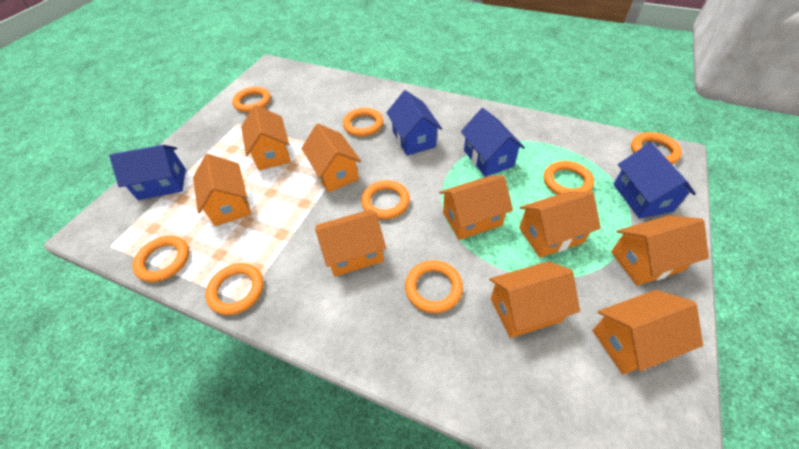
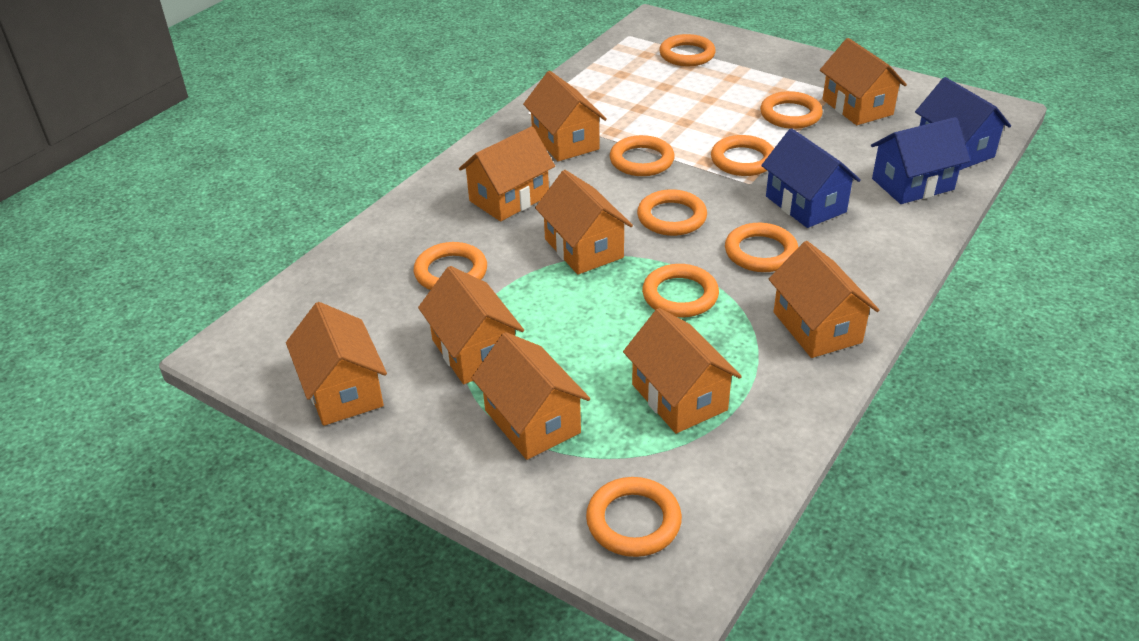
blue house: [109,145,186,200] [386,90,442,156] [461,108,525,177] [614,142,696,219] = 4 -> [761,128,861,228] [871,117,970,204] [915,77,1011,170] = 3
orange ring: [132,236,189,282] [205,263,263,315] [232,87,271,113] [343,108,383,137] [361,180,410,219] [405,260,463,313] [544,161,594,195] [631,132,682,164] = 8 -> [414,242,487,290] [586,477,682,557] [610,135,675,176] [637,189,707,236] [642,264,719,317] [659,34,716,66] [711,135,774,176] [725,223,798,272] [760,91,823,129] = 9

